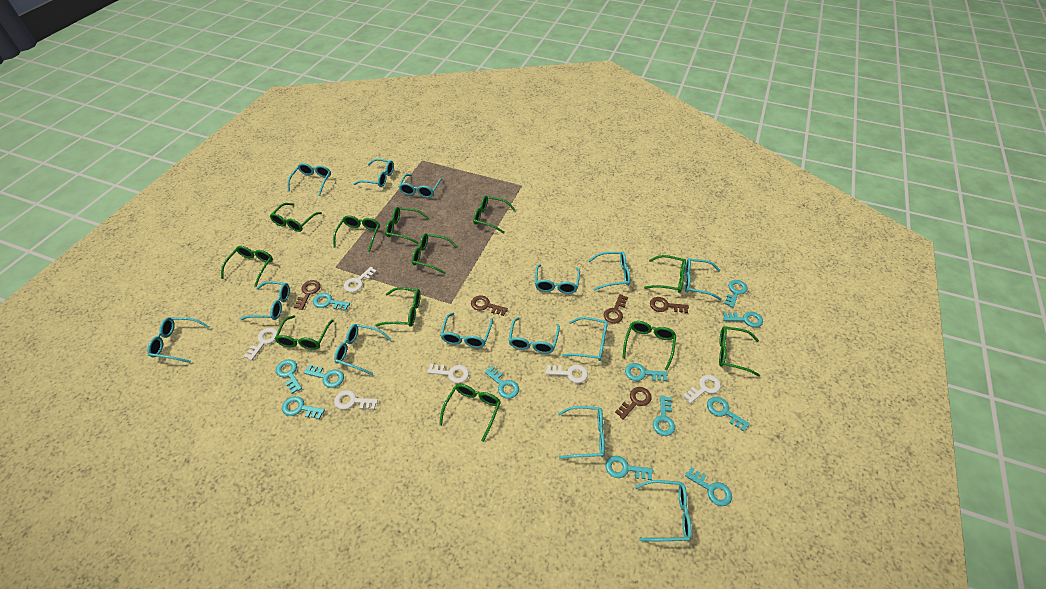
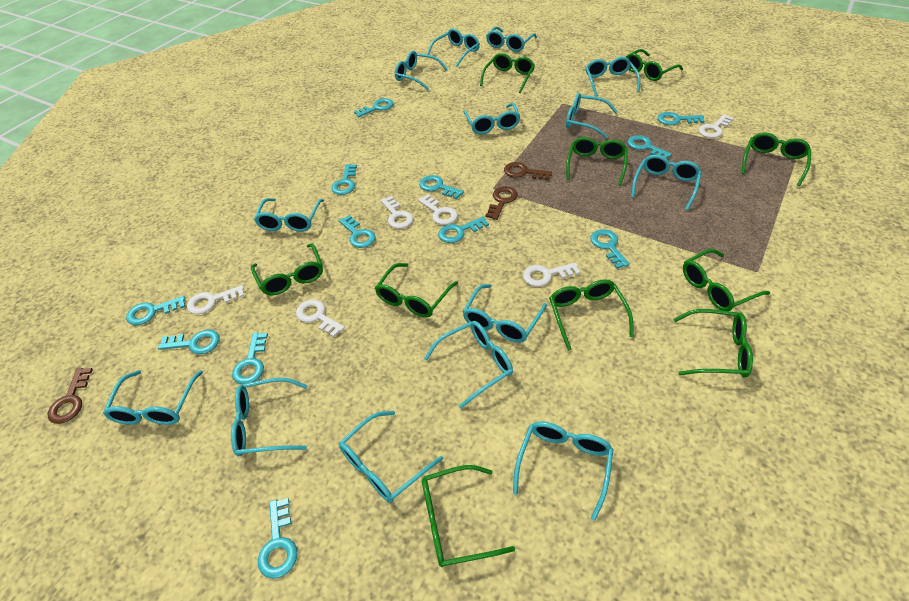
brown key: [294,280,320,310] [471,295,508,316] [604,294,628,324] [615,387,652,419] [650,297,689,313] = 5 -> [48,368,93,424] [485,186,518,220] [504,162,552,180] = 3
green glasses: [221,246,273,287] [270,203,322,232] [275,315,334,350] [333,215,380,252] [375,287,421,327] [385,207,429,244] [412,233,458,274] [439,384,501,442] [473,196,516,234] [623,321,676,370] [644,255,686,293] [719,326,760,377] = 12 -> [251,243,323,296] [375,263,458,318] [422,465,515,567] [480,53,535,93] [549,279,634,351] [566,137,627,186] [626,49,683,81] [673,309,753,378] [683,249,770,311] [741,132,811,186] = 10

